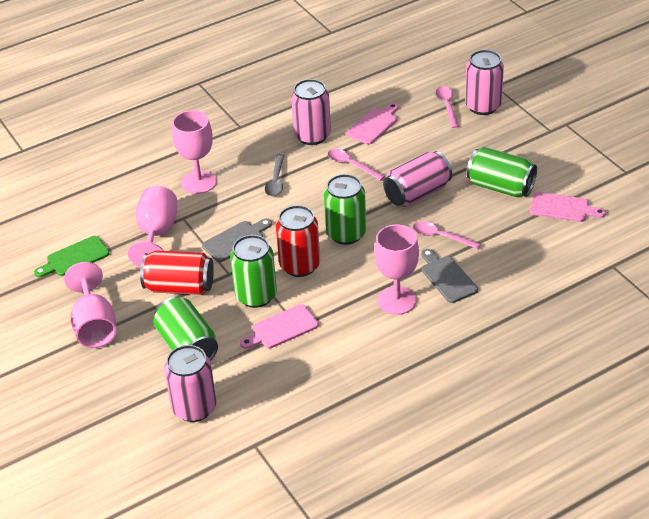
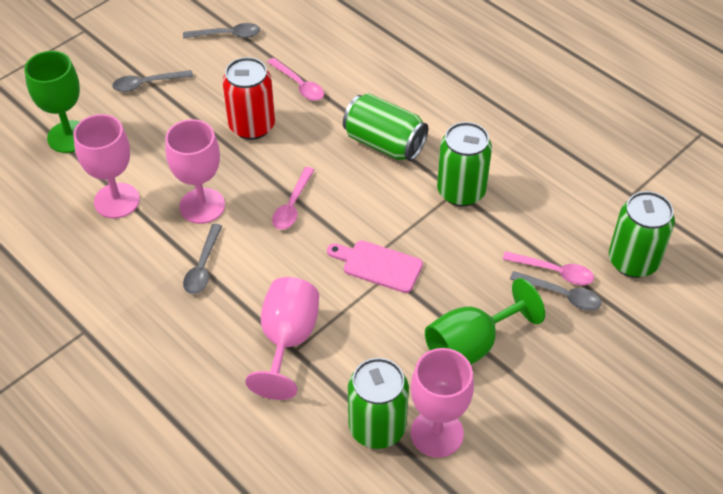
green cutting board: [34,236,109,277] = 1 -> none = 0
green goblet: none = 0 -> [24,51,80,153] [425,278,545,364] = 2
grey cutting board: [202,218,272,262] [421,249,478,303] = 2 -> none = 0
grey spoon: [265,154,285,196] = 1 -> [112,70,193,92] [183,23,260,38] [183,224,222,294] [510,271,602,311] = 4
pink can: [164,345,216,422] [291,79,331,145] [383,151,452,207] [465,50,504,115] = 4 -> none = 0
pink cutting board: [240,304,319,349] [346,103,399,145] [530,192,606,222] = 3 -> [327,240,423,293] = 1
red can: [140,250,214,295] [276,205,320,277] = 2 -> [222,57,275,140] = 1

